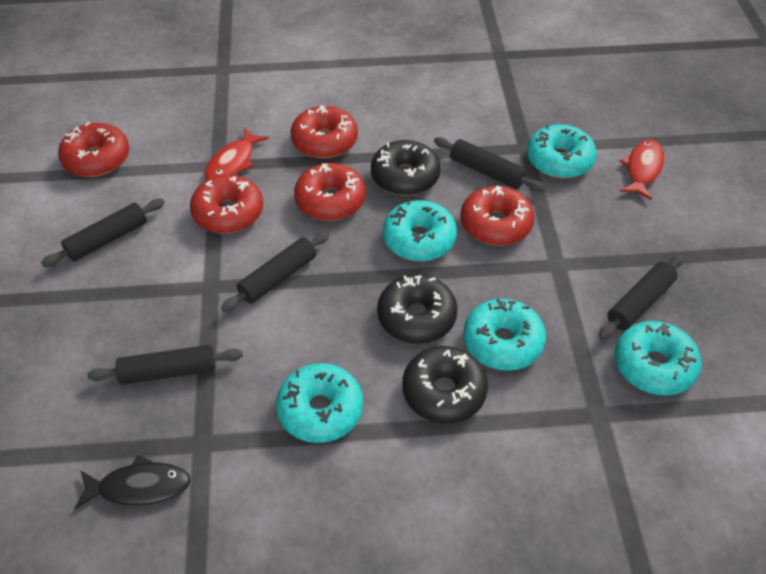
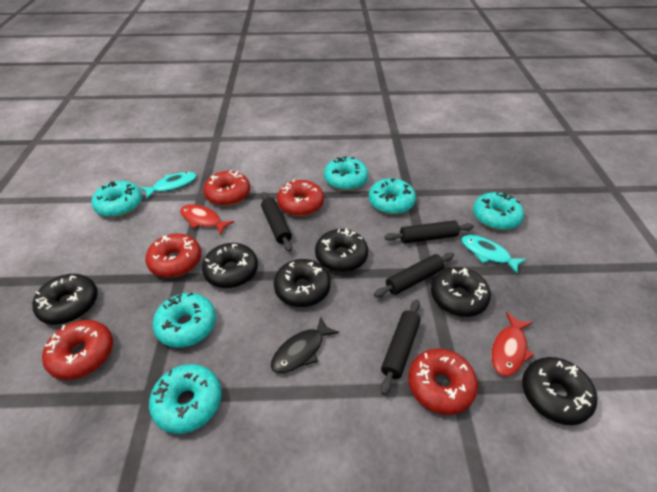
black donut: [371,140,441,196] [377,274,458,344] [402,346,488,424] = 3 -> [32,274,98,325] [202,243,258,288] [274,259,331,307] [315,228,368,272] [431,267,491,317] [522,357,597,425] = 6
black rolling pin: [41,199,165,267] [87,345,243,385] [221,231,330,312] [434,137,545,192] [599,254,684,339] = 5 -> [261,192,292,252] [374,252,454,297] [380,299,421,395] [384,220,474,243] = 4
turquoise donut: [276,363,363,443] [383,200,457,262] [463,298,546,371] [527,124,597,178] [615,321,701,396] = 5 -> [91,181,142,217] [149,364,221,434] [153,292,216,348] [324,156,368,190] [369,178,416,214] [473,192,524,230] = 6
turquoise fish: none = 0 -> [140,172,196,199] [461,235,526,274] = 2

